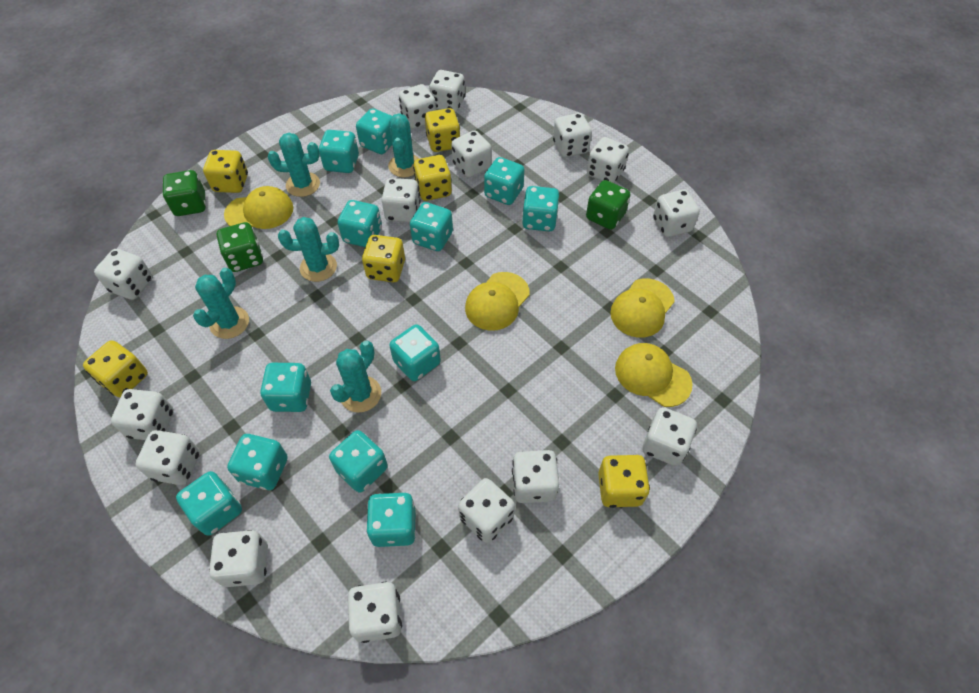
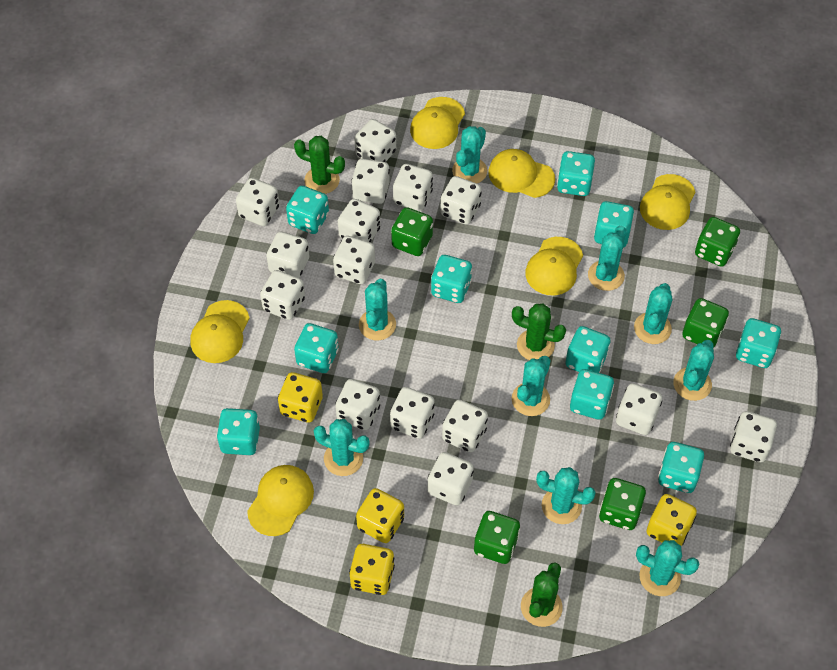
green cactus: none = 0 -> [294,136,345,194] [512,304,566,360] [521,563,563,627] = 3
green dice: [163,170,206,216] [217,222,263,272] [586,180,631,230] = 3 -> [391,207,433,256] [474,511,520,564] [599,478,646,530] [682,298,729,348] [695,217,740,267] = 5
turquoise cactus: [193,268,249,339] [268,133,320,197] [278,217,339,282] [330,341,381,413] [388,113,419,177] = 5 -> [314,419,370,476] [359,279,396,341] [452,126,487,183] [512,356,551,416] [536,467,596,524] [588,226,626,291] [634,283,672,344] [636,540,699,596] [673,340,714,401] = 9
turquoise dice: [176,471,242,536] [227,434,288,490] [260,363,311,412] [319,130,359,173] [329,430,388,492] [338,200,382,247] [356,108,392,154] [366,492,416,547] [389,324,441,381] [410,202,453,251] [484,157,525,205] [522,186,559,231] = 12 -> [217,408,260,455] [286,186,329,234] [294,323,339,373] [431,255,472,303] [557,151,595,196] [565,326,611,373] [570,369,614,420] [594,201,634,248] [658,442,704,493] [736,318,781,368] = 10
yellow cap: [224,186,293,229] [465,272,530,331] [610,278,675,338] [615,343,693,407] = 4 -> [191,300,250,363] [247,465,314,536] [410,97,465,149] [489,149,555,198] [525,237,583,295] [640,174,695,230] = 6
yellow dice: [83,340,148,398] [203,150,248,193] [362,235,405,282] [413,155,452,201] [425,108,460,152] [598,455,650,508] = 6 -> [278,372,323,423] [349,544,395,595] [356,488,404,543] [646,494,697,546] = 4

